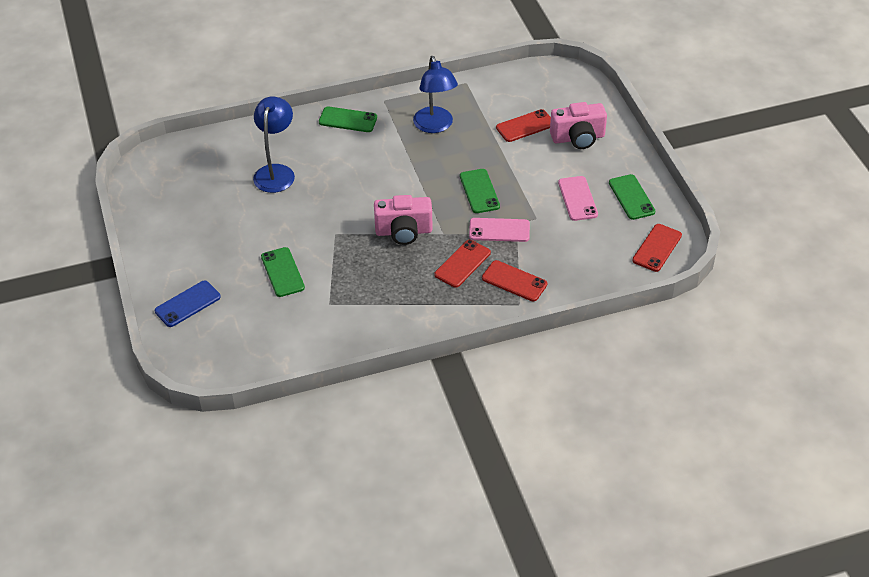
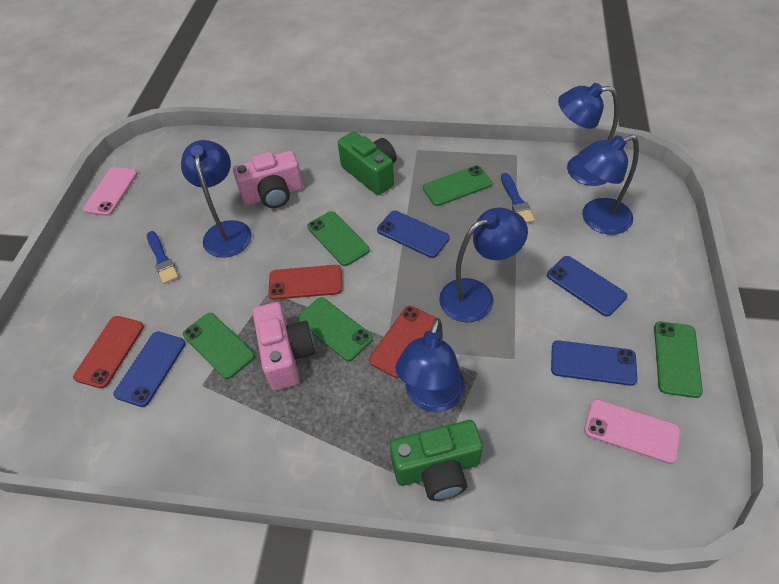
blue brush: none = 0 -> [147,231,179,284] [501,173,535,223] = 2
blue lamp: [253,96,295,193] [413,56,458,133] = 2 -> [181,140,252,258] [395,318,465,412] [439,208,528,323] [558,83,619,186] [578,135,639,235] = 5
blue phone: [155,281,221,327] = 1 -> [113,331,185,407] [377,211,450,258] [547,256,627,317] [551,340,637,386] = 4
green camera: none = 0 -> [338,131,396,195] [390,420,483,501] = 2
green phone: [261,247,305,297] [319,106,377,132] [460,169,500,213] [609,174,655,220] = 4 -> [183,313,255,379] [297,297,373,361] [307,211,370,266] [423,166,492,206] [654,322,703,398] = 5
red phone: [434,240,491,288] [482,260,547,301] [496,109,551,142] [632,224,682,272] = 4 -> [73,316,144,389] [268,265,342,300] [369,306,436,378] = 3

